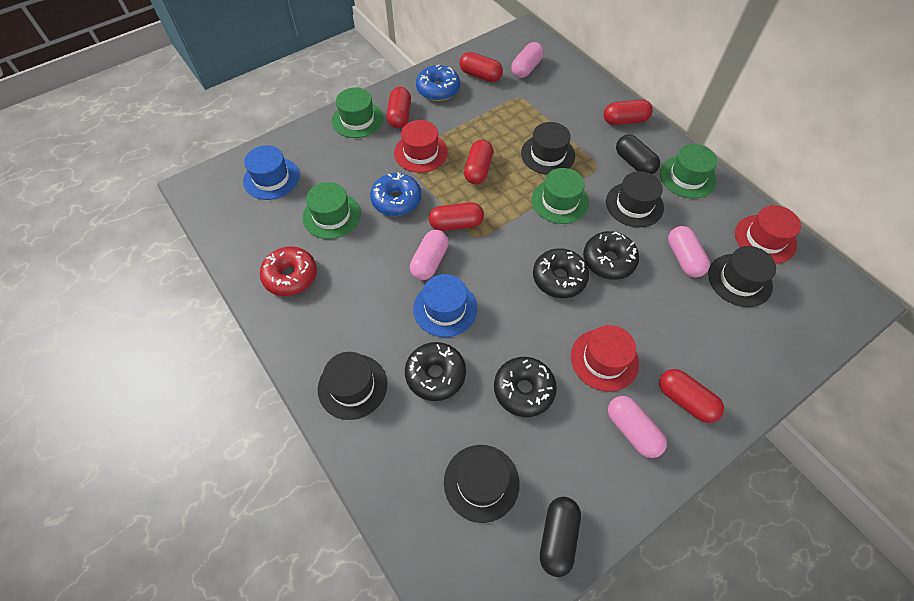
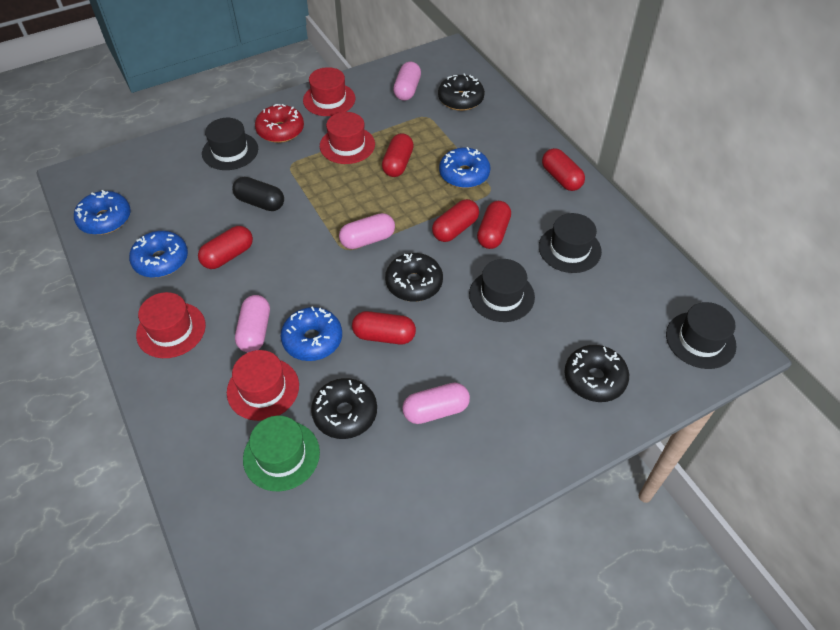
black capsule: [540,497,581,577] [616,135,660,174] = 2 -> [232,177,284,211] = 1
black hat: [318,352,387,420] [444,445,520,523] [521,122,575,175] [606,171,664,228] [708,246,776,307] = 5 -> [202,118,258,170] [469,259,535,322] [539,213,602,273] [666,302,737,369] = 4
blue donut: [370,172,421,216] [416,65,460,101] = 2 -> [74,190,131,235] [129,231,188,278] [281,306,342,361] [439,147,491,188] = 4
blue hat: [243,145,300,200] [413,274,477,337] = 2 -> none = 0
green hat: [302,182,361,239] [332,88,384,138] [532,168,589,224] [660,144,717,198] = 4 -> [243,416,320,491] = 1
red hat: [394,120,448,173] [571,325,639,392] [735,205,801,264] = 3 -> [136,292,206,358] [227,350,299,421] [303,67,356,116] [320,112,375,164] = 4

